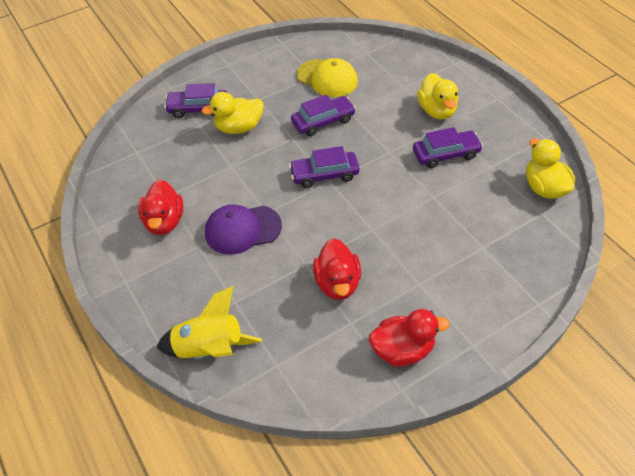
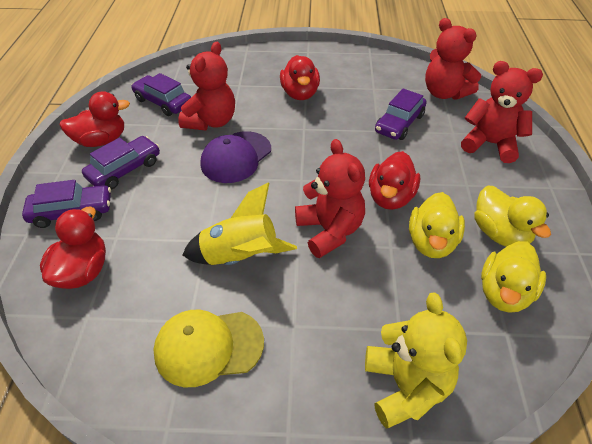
red duck: [138,180,183,235] [313,238,361,300] [369,309,450,367] = 3 -> [40,207,106,289] [59,91,130,147] [280,55,320,100] [369,151,420,210] = 4
red teddy bear: none = 0 -> [178,42,235,130] [295,139,365,258] [425,18,481,100] [461,61,543,163] = 4
yellow teddy bear: none = 0 -> [365,293,467,429] = 1

